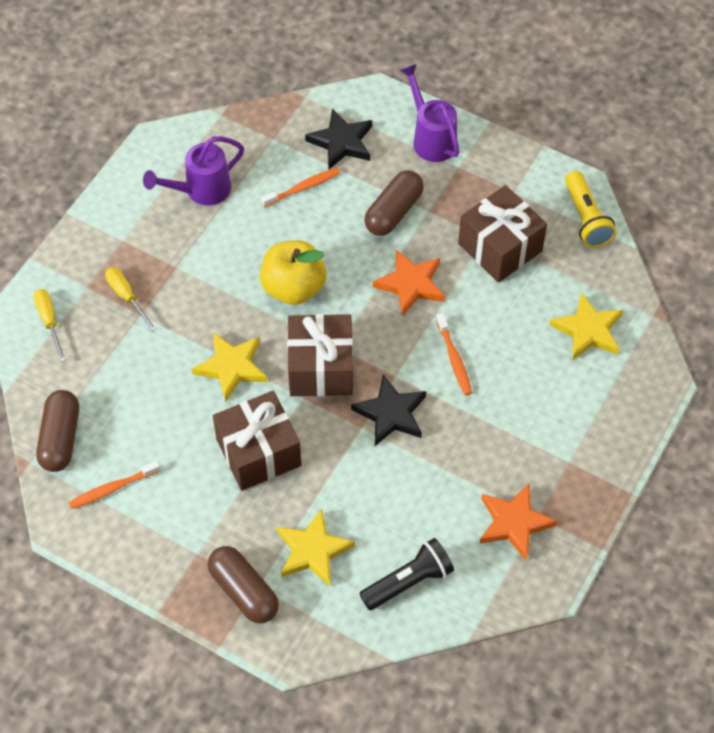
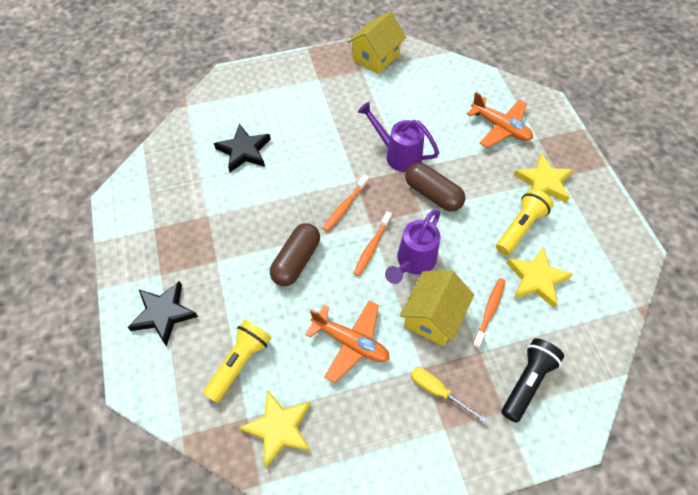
brown capsule: [36,390,79,472] [207,546,279,623] [364,170,424,236] = 3 -> [270,223,320,286] [405,163,465,212] = 2
brown gift: [213,391,301,491] [287,314,353,396] [458,185,547,283] = 3 -> none = 0
orange plane: none = 0 -> [305,300,390,383] [467,92,533,148] = 2
orange star: [373,249,445,316] [480,484,557,560] = 2 -> none = 0
yellow apple: [260,240,326,305] = 1 -> none = 0
yellow flashlight: [565,171,616,248] = 1 -> [203,320,271,403] [496,189,553,255] = 2
yellow house: none = 0 -> [348,11,407,74] [400,270,474,346] = 2
yellow screwdriver: [34,289,66,362] [105,267,157,331] = 2 -> [411,367,487,423] = 1

